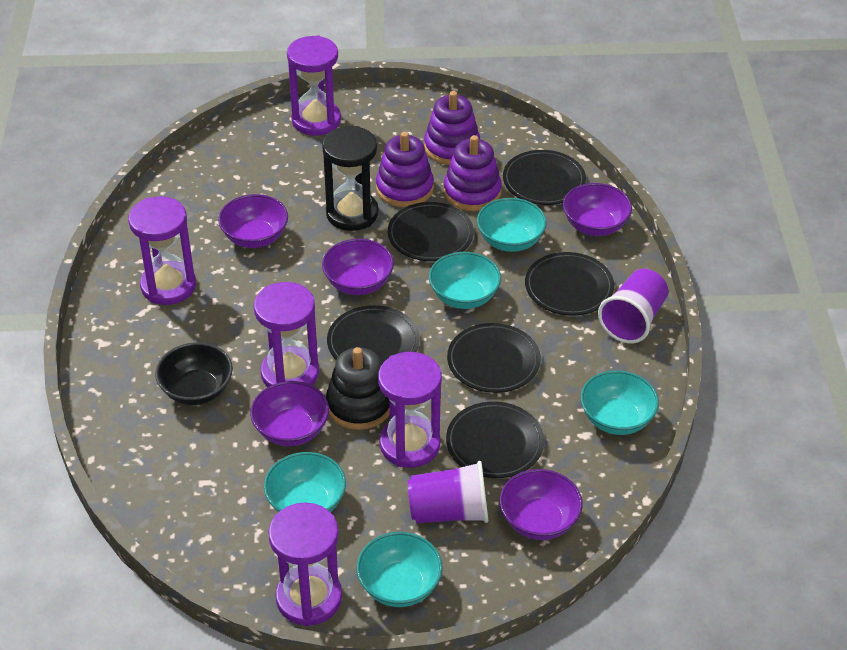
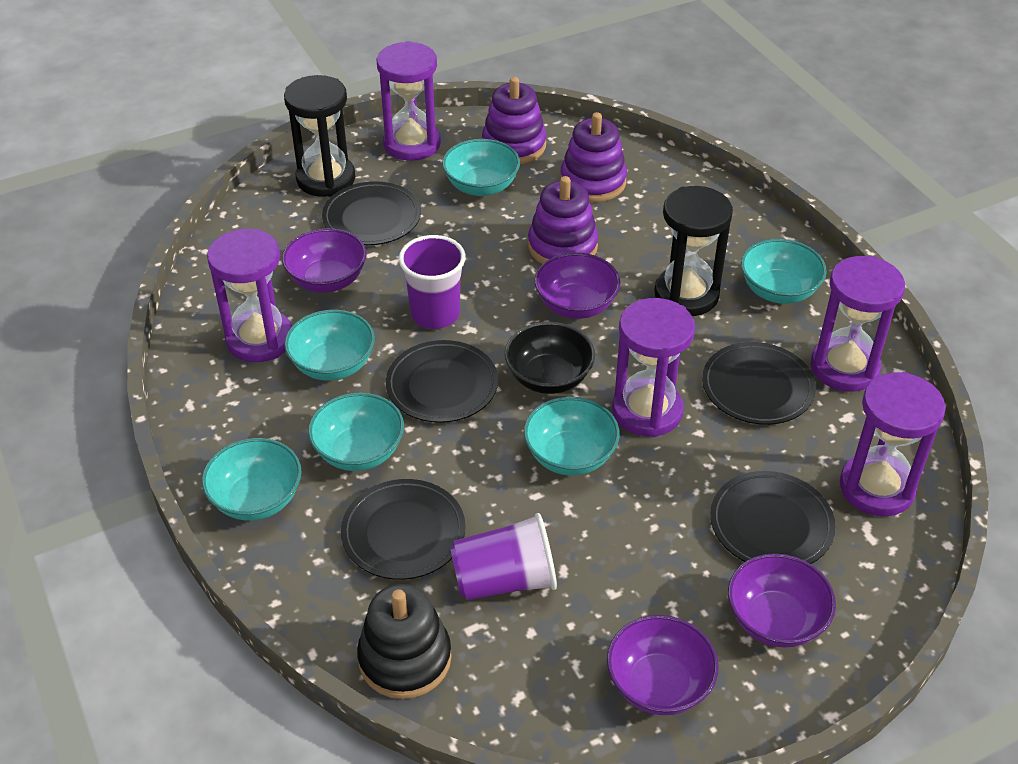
black hourglass: [322,126,379,231] = 1 -> [284,75,355,197] [654,186,733,316] = 2
black plate: [327,305,419,365] [388,202,474,261] [446,401,544,478] [447,323,541,393] [503,150,586,205] [525,252,614,316] = 6 -> [322,181,421,245] [341,479,466,580] [386,340,498,423] [702,342,816,425] [710,471,835,564] = 5
purple bowl: [218,194,288,248] [250,381,329,446] [322,239,394,295] [500,469,583,540] [563,183,632,236] = 5 -> [282,228,367,293] [535,253,620,319] [607,615,719,715] [728,553,836,648] = 4
turquoise bowl: [264,452,346,512] [357,532,443,607] [429,252,501,309] [477,198,547,252] [580,370,659,435] = 5 -> [202,438,301,521] [285,310,375,381] [308,393,404,471] [442,139,520,196] [524,397,620,476] [741,239,827,304] = 6

